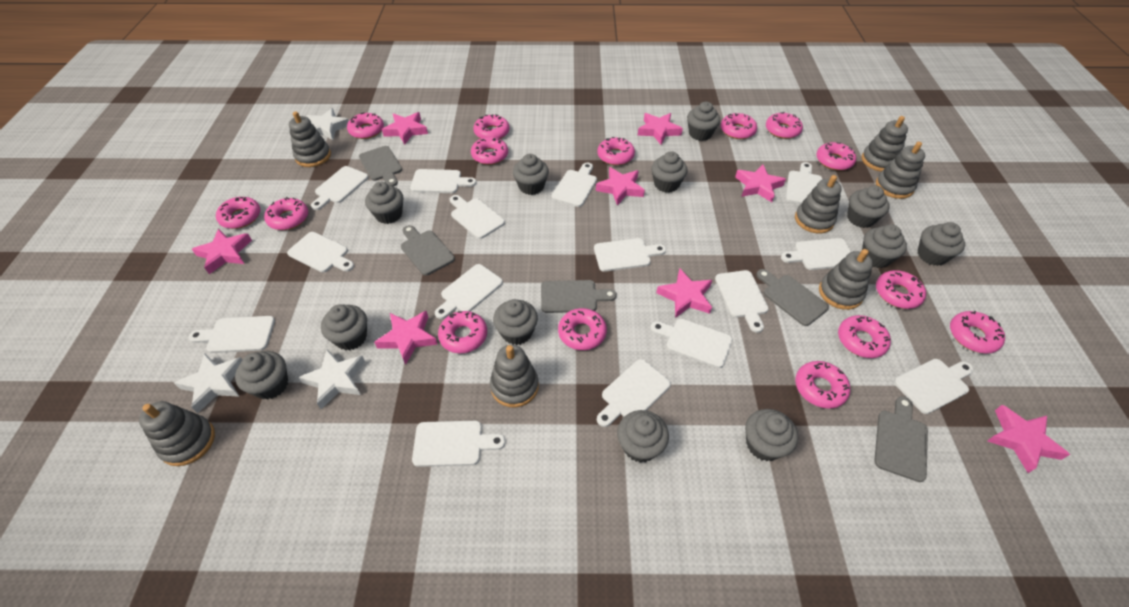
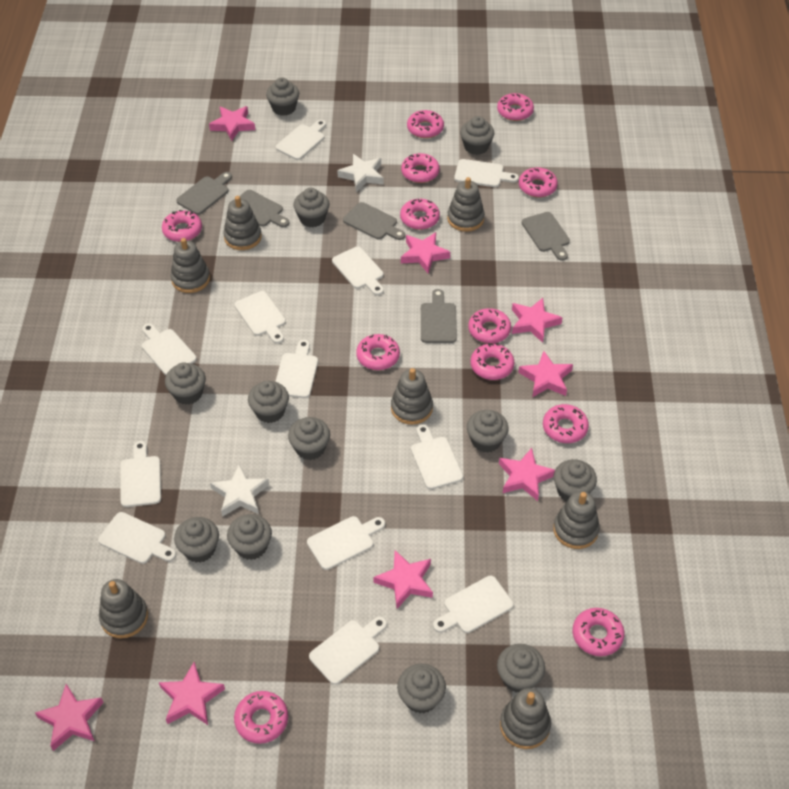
pink donut: [216,197,260,229] [264,197,308,230] [347,112,384,139] [438,311,487,353] [471,137,508,165] [473,114,509,139] [558,308,607,350] [597,137,635,165] [721,113,757,139] [766,112,803,139] [795,361,850,409] [816,142,856,170] [838,315,891,358] [876,270,926,309] [950,311,1005,354] = 15 -> [162,210,202,242] [234,691,288,744] [356,334,400,370] [400,199,440,230] [401,153,440,183] [407,110,444,138] [468,308,511,344] [471,343,514,380] [497,93,534,121] [519,167,558,197] [543,404,589,443] [573,608,624,656] = 12
white cutting board: [189,316,275,353] [287,232,354,272] [311,166,369,210] [410,169,476,193] [412,421,506,467] [435,264,503,319] [450,195,505,239] [552,163,597,207] [594,238,666,272] [597,359,671,427] [650,319,732,368] [715,270,769,333] [781,238,851,270] [786,162,822,204] [894,359,974,414] = 15 -> [98,512,176,564] [121,441,161,507] [142,323,197,375] [234,291,286,344] [275,340,318,398] [276,120,326,160] [307,516,385,570] [309,617,387,685] [332,246,384,295] [411,424,463,489] [433,576,514,633] [454,159,519,187] = 12
white star: [174,353,243,413] [298,349,365,409] [307,108,349,140] = 3 -> [210,464,269,517] [337,154,384,192] = 2

